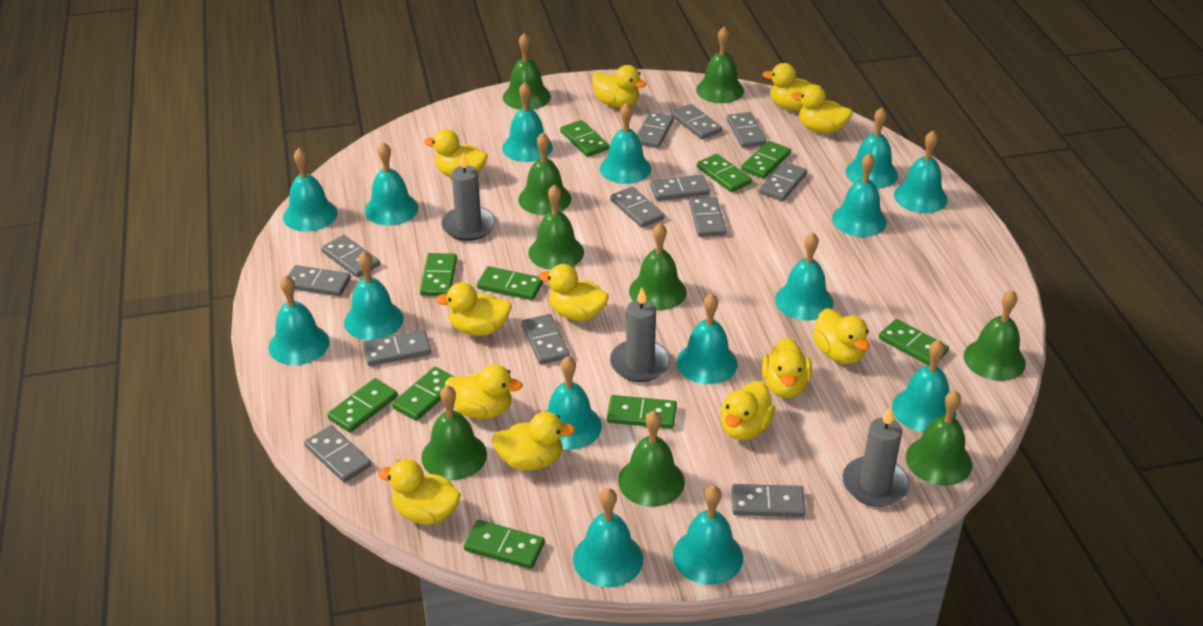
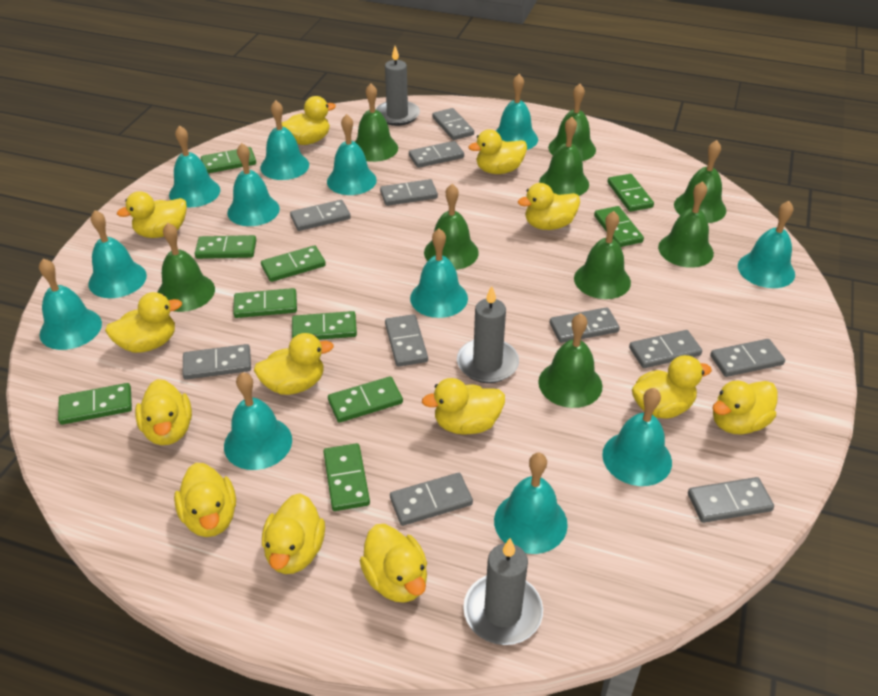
grey domino: [288,265,351,296] [304,425,372,482] [321,235,380,278] [363,330,431,366] [522,314,569,365] [610,187,664,228] [637,112,674,148] [650,174,710,201] [671,104,722,139] [689,197,726,237] [727,112,767,148] [731,484,806,517] [759,162,807,201] = 13 -> [183,344,251,380] [290,200,351,231] [380,179,438,206] [385,314,428,367] [390,473,473,526] [409,141,464,168] [432,108,474,140] [550,307,620,343] [629,330,702,368] [688,477,774,523] [710,339,785,377] = 11
turquoise bell: [269,275,329,365] [283,148,337,232] [344,251,403,340] [365,142,418,226] [502,82,553,162] [546,356,602,450] [573,488,643,587] [600,103,651,184] [673,485,743,585] [677,293,737,384] [775,232,833,320] [832,153,887,237] [846,107,898,189] [892,340,956,432] [894,131,948,213] = 15 -> [39,258,102,350] [88,210,147,298] [169,125,220,207] [224,372,292,470] [227,143,280,226] [260,100,309,180] [327,114,377,195] [410,229,468,318] [494,453,568,554] [496,74,538,150] [602,388,672,486] [738,201,795,288] = 12
yellow duck: [378,459,461,525] [424,129,488,178] [436,282,512,336] [445,364,523,419] [492,412,575,471] [539,264,609,321] [592,65,646,108] [720,381,776,440] [762,63,821,111] [762,338,812,398] [791,84,852,134] [813,308,870,364] = 12 -> [105,292,182,353] [117,191,187,238] [135,379,192,445] [174,463,236,537] [254,333,334,395] [262,493,325,574] [282,96,336,145] [360,524,427,603] [422,378,505,435] [468,129,527,174] [518,183,580,230] [632,355,712,419] [712,381,778,434] = 13

